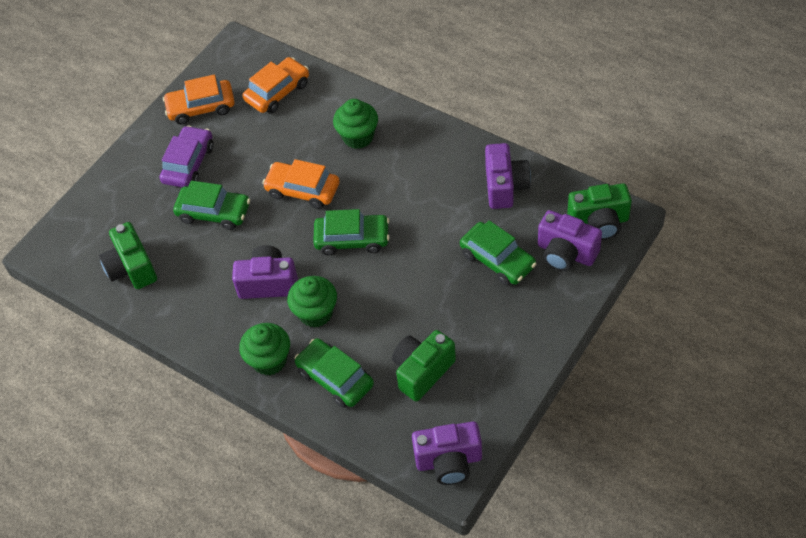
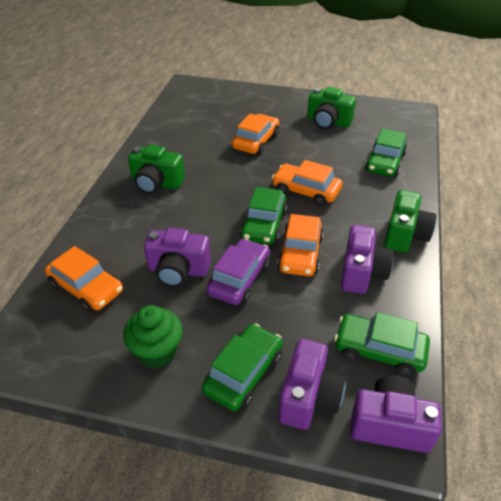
green cupcake: [239,323,290,376] [287,276,337,328] [333,99,378,149] = 3 -> [123,305,183,368] = 1
orange car: [163,74,235,125] [243,57,309,113] [262,159,340,209] = 3 -> [45,246,123,312] [232,114,279,155] [272,160,342,206] [277,214,324,276] = 4

